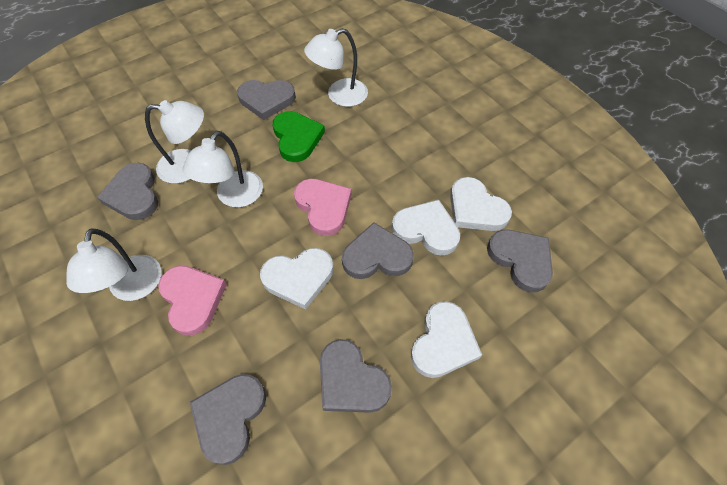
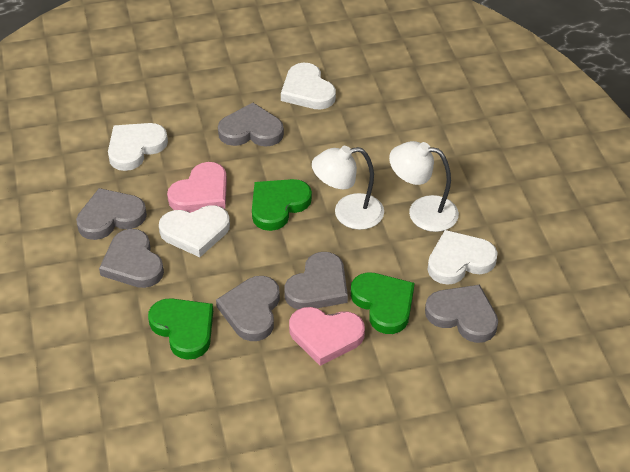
green heart: [273,111,325,162] = 1 -> [148,298,213,360] [252,179,312,231] [351,272,414,334] = 3
white lamp: [66,229,161,301] [145,100,204,184] [182,131,263,207] [304,28,368,107] = 4 -> [312,146,384,230] [389,141,459,232] = 2

